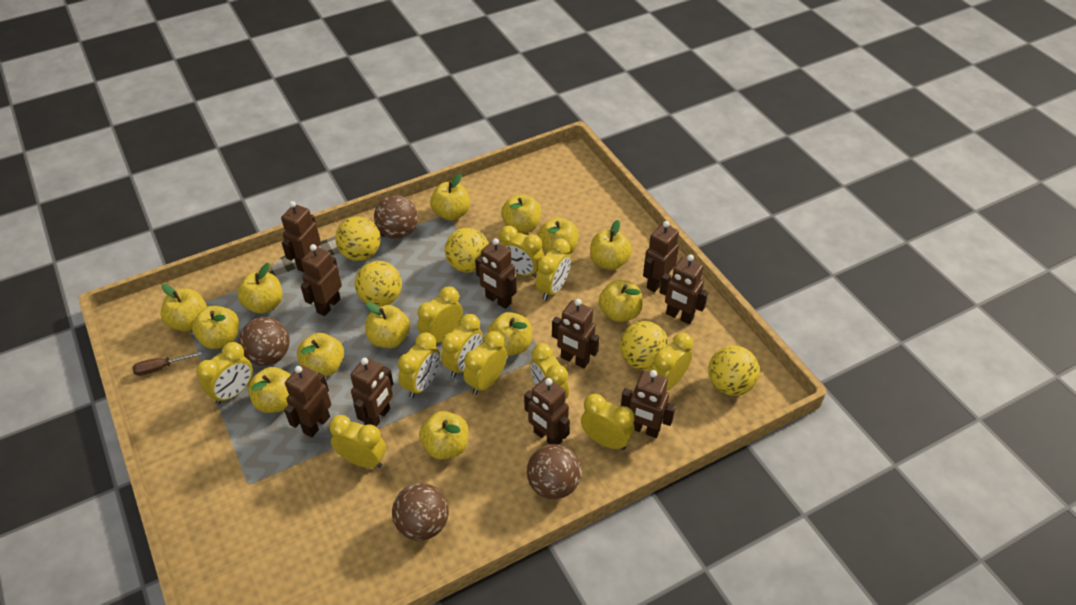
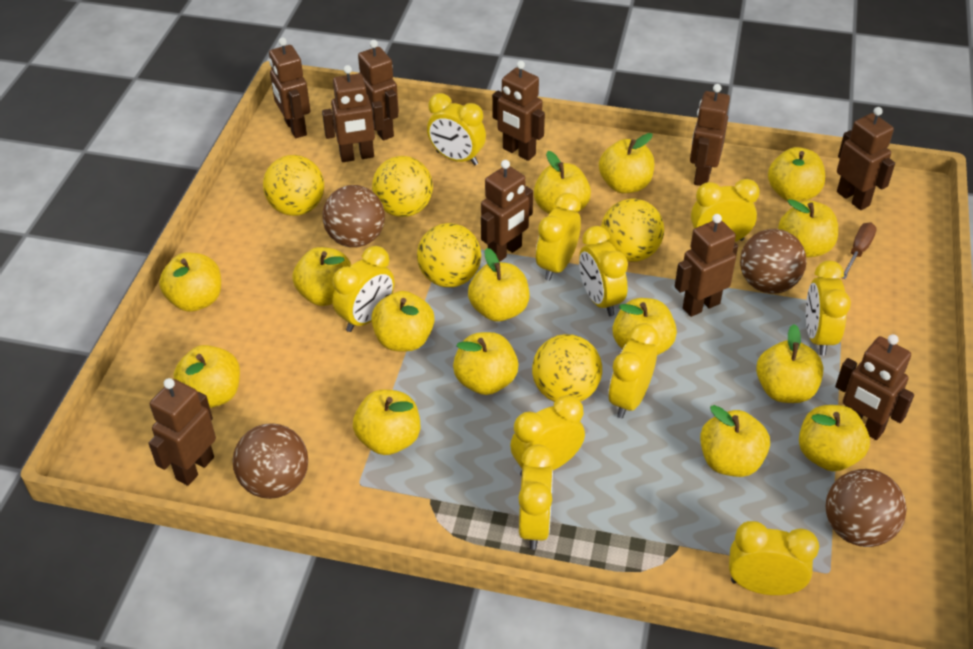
yellow apple: [161,284,207,331] [192,306,239,349] [237,263,283,314] [248,367,291,413] [297,333,344,377] [365,302,410,348] [419,411,468,460] [430,174,470,221] [487,312,532,356] [501,194,542,233] [537,217,578,254] [590,220,632,270] [599,279,642,322] = 13 -> [159,253,221,312] [174,345,240,408] [292,247,352,306] [353,389,420,455] [371,291,434,351] [453,332,518,395] [468,248,529,322] [534,151,591,214] [599,133,654,193] [613,298,677,355] [700,405,770,477] [756,324,824,403] [768,147,825,202] [778,199,838,258] [799,405,870,471] = 15
yellow clock: [196,342,253,405] [329,415,386,468] [398,332,440,398] [417,287,463,343] [441,314,483,378] [463,331,507,395] [499,226,544,278] [530,343,569,399] [536,238,571,300] [581,394,635,450] [651,333,693,391] = 11 -> [332,246,394,332] [427,93,486,165] [510,395,585,476] [518,444,554,550] [536,193,581,281] [579,226,628,316] [608,323,659,418] [691,179,760,242] [729,521,819,595] [806,261,851,355] = 10

